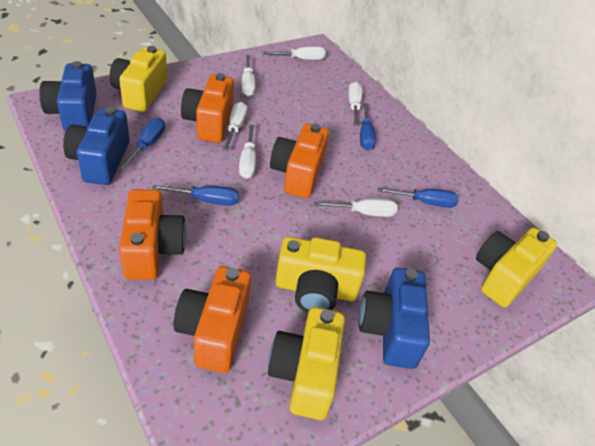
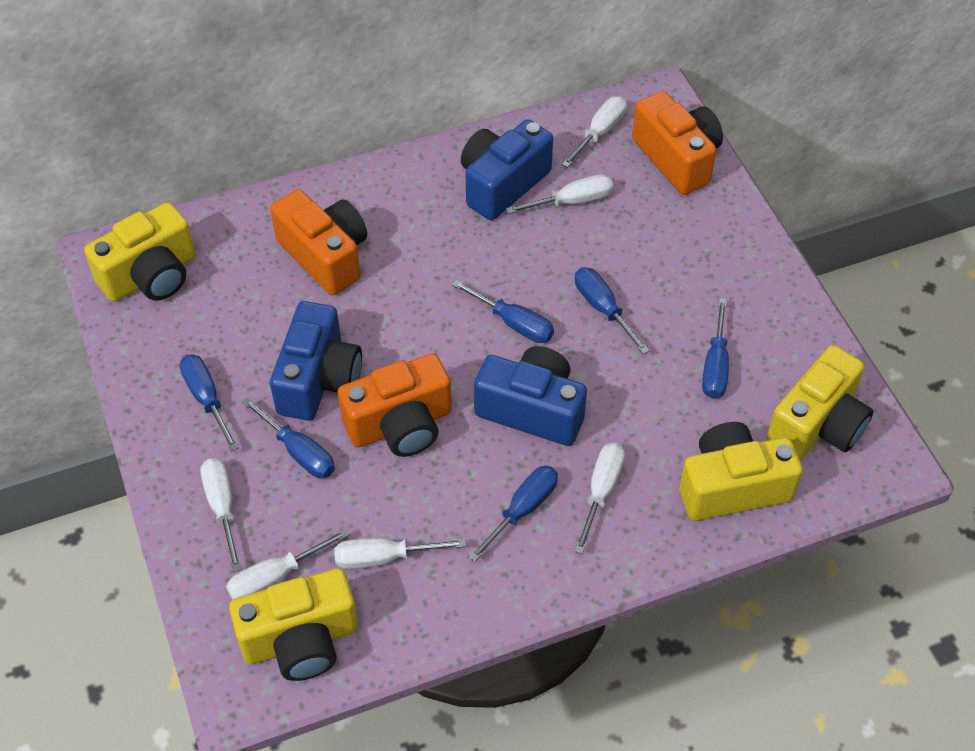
blue screwdriver: [120,118,165,169] [152,185,239,206] [360,103,376,150] [378,188,459,208] = 4 -> [180,354,239,451] [242,397,335,478] [451,280,554,343] [469,466,558,562] [575,267,650,354] [702,298,729,399] = 6
orange camera: [119,189,186,280] [174,266,251,373] [181,73,234,143] [270,123,329,198] = 4 -> [270,189,367,295] [338,353,452,457] [632,91,723,195] = 3

